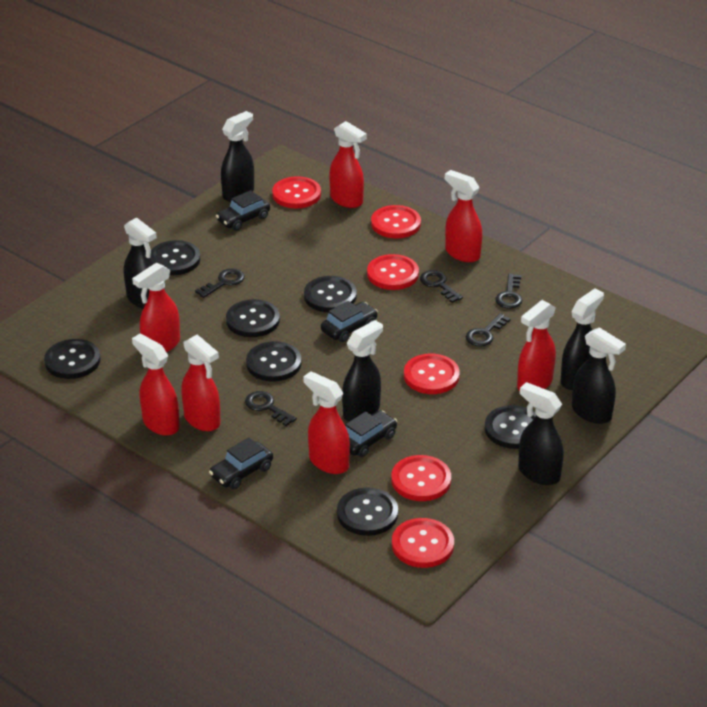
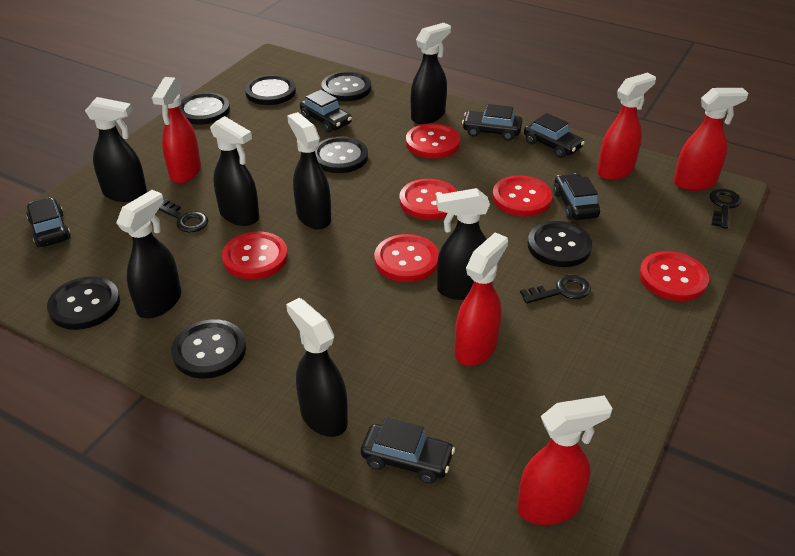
black car: [209,437,273,489] [216,190,270,231] [321,301,378,342] [345,410,397,457] = 4 -> [26,197,71,247] [300,90,352,133] [361,417,455,484] [462,104,522,141] [524,113,585,158] [553,173,600,220] = 6
black key: [195,268,245,298] [245,391,296,426] [420,270,463,303] [466,313,511,346] [495,273,522,309] = 5 -> [158,199,208,232] [520,275,591,304] [710,189,741,229] = 3
black spray bottle: [124,218,157,309] [221,111,254,202] [342,320,383,422] [518,382,564,485] [561,289,604,390] [572,327,626,424] = 6 -> [85,97,147,202] [116,190,181,318] [210,116,259,226] [286,298,348,437] [287,112,331,230] [411,23,451,124] [436,188,490,300] = 7
red spray bottle: [132,262,180,353] [132,334,179,436] [181,334,220,431] [303,371,350,474] [329,121,367,208] [445,170,482,262] [517,300,556,391] = 7 -> [152,77,201,183] [455,232,508,366] [517,395,613,525] [597,72,656,180] [674,88,749,191] = 5

